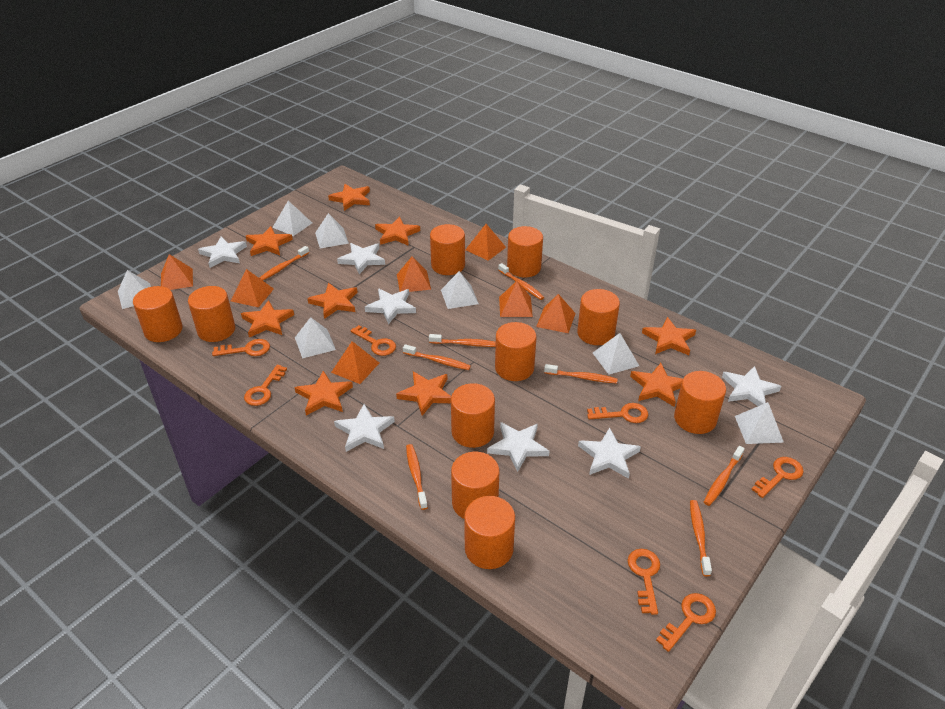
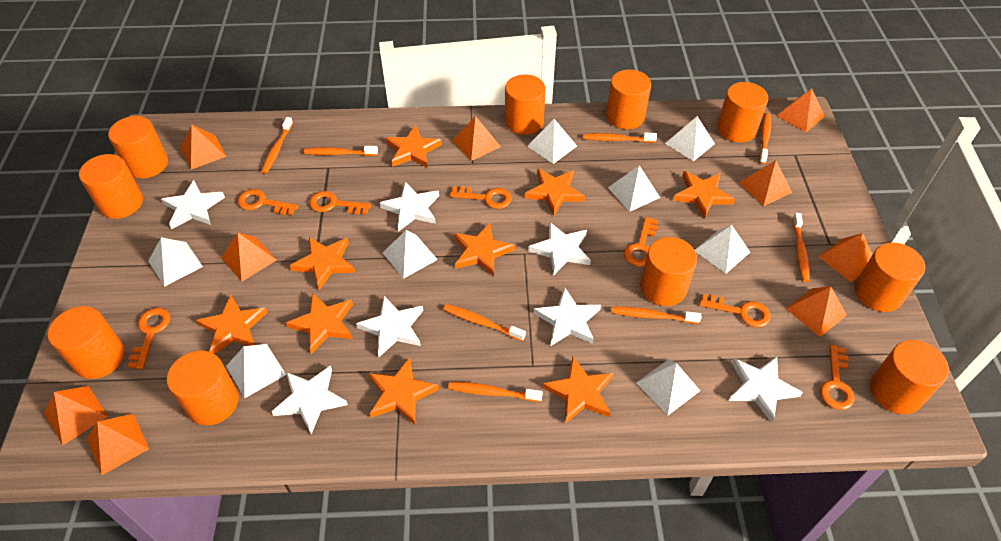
orange pyramid: [161,254,193,290] [231,269,274,307] [331,341,379,384] [397,256,431,292] [466,224,506,261] [499,281,533,317] [536,294,576,333] = 7 -> [44,386,108,445] [86,414,149,476] [180,125,226,169] [221,233,276,282] [452,116,501,161] [738,160,792,206] [777,88,824,132] [786,286,847,337] [818,233,873,282] = 9
white pyramid: [118,270,151,309] [272,201,312,236] [295,317,336,358] [315,213,349,248] [441,271,479,309] [593,333,639,375] [735,402,784,444] = 7 -> [148,237,203,287] [226,344,286,398] [383,230,438,279] [527,119,577,164] [608,165,660,212] [636,359,700,415] [665,116,715,161] [695,225,750,274] = 8

